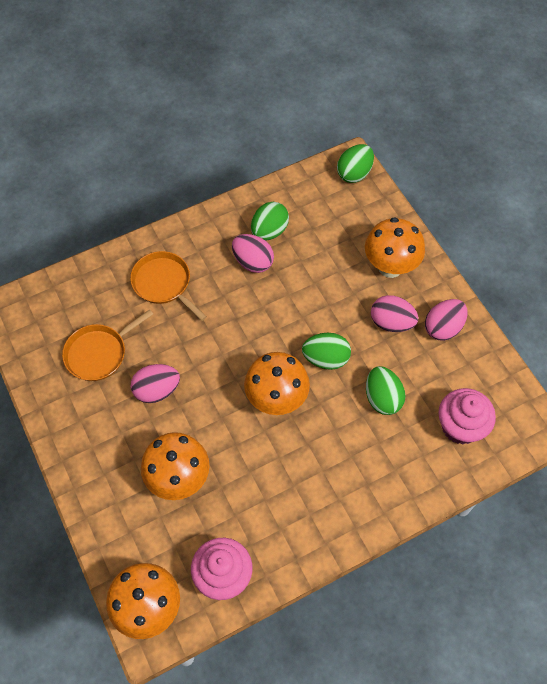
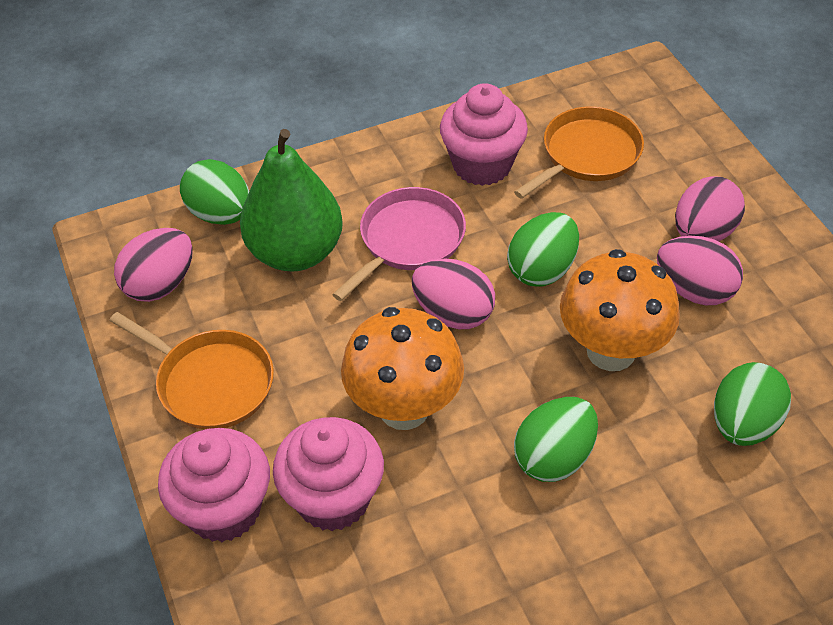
green pear: none = 0 -> [240,129,343,272] = 1
orange mushroom: [106,563,180,639] [141,432,209,500] [244,352,310,415] [365,217,425,278] = 4 -> [341,307,464,430] [560,249,680,371] = 2
pink cupcake: [191,538,253,600] [438,388,496,445] = 2 -> [158,428,270,542] [273,417,384,531] [440,83,528,186] = 3
pink pan: none = 0 -> [332,187,466,301] = 1

